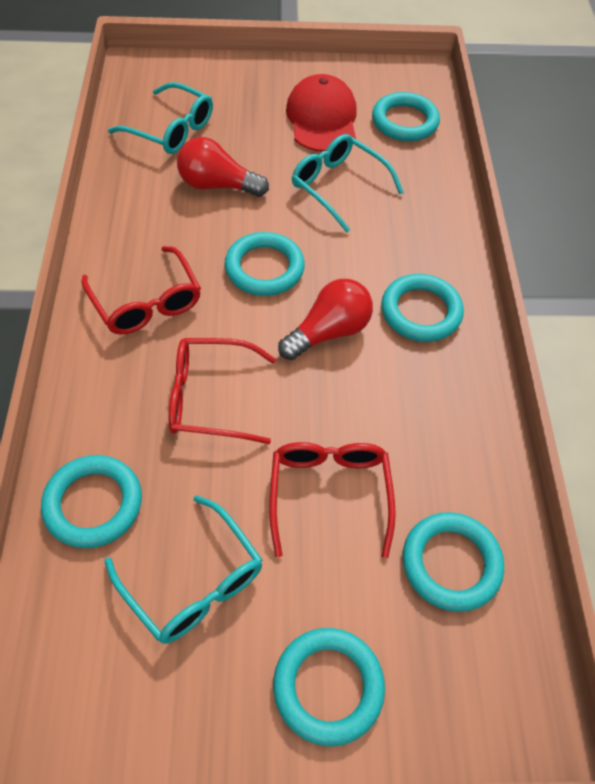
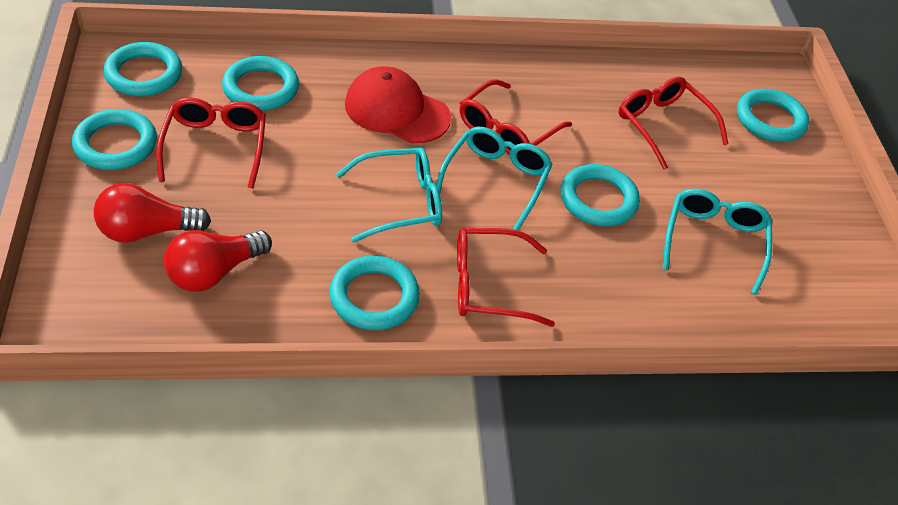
red glasses: [81,246,201,334] [169,338,276,444] [269,442,396,558] = 3 -> [156,98,266,188] [457,228,555,327] [459,79,572,155] [618,77,728,170] = 4

